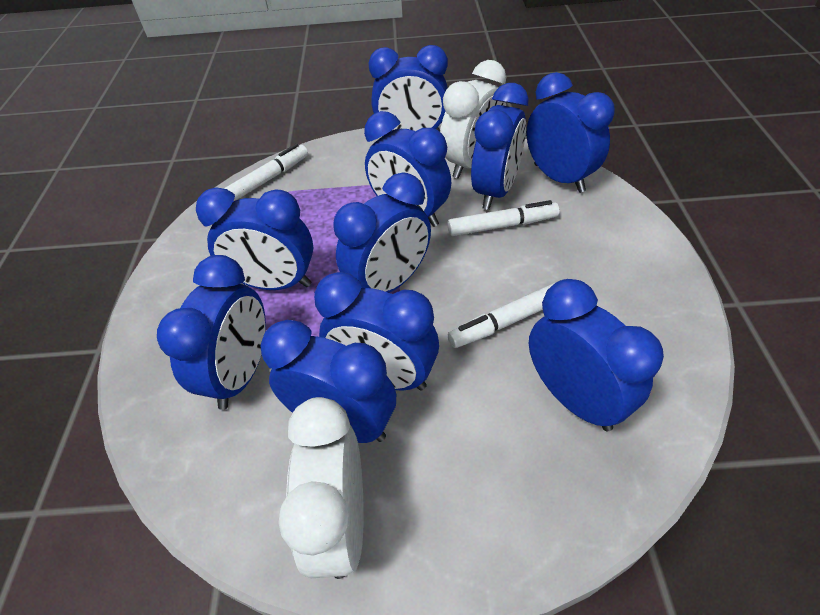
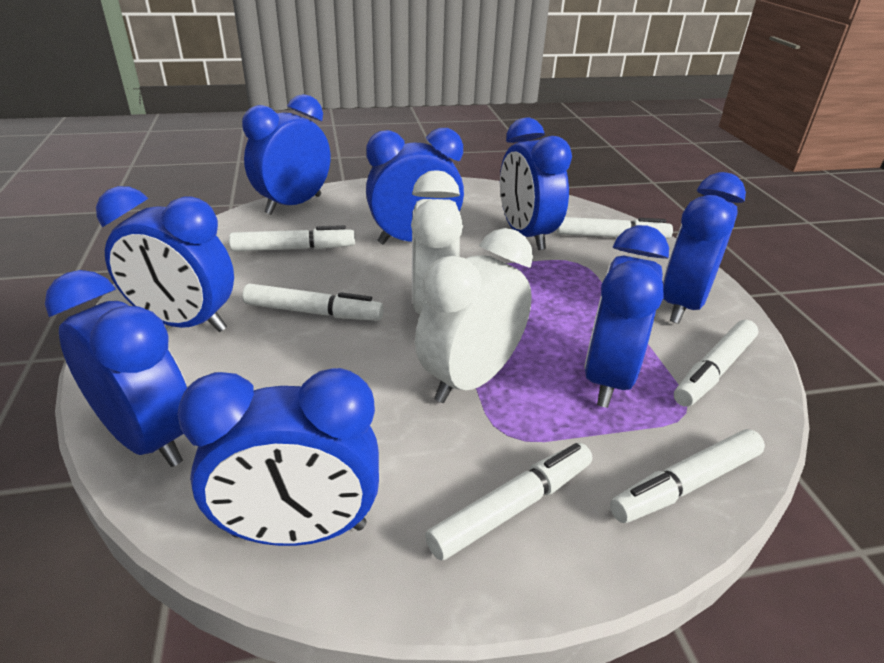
blue clock: [157,255,266,410] [196,187,313,290] [260,320,396,443] [314,272,439,391] [333,172,431,293] [364,111,451,227] [369,45,448,136] [471,83,529,210] [527,72,615,193] [529,279,664,431] = 10 -> [45,270,188,467] [96,186,234,332] [178,368,379,546] [242,94,330,215] [366,128,464,244] [500,117,572,250] [584,225,669,408] [663,172,746,324] = 8
white marker: [224,144,308,202] [447,200,559,236] [448,282,556,348] = 3 -> [229,225,355,252] [242,284,384,321] [425,443,592,561] [556,217,673,239] [610,429,765,523] [674,320,758,407] = 6

